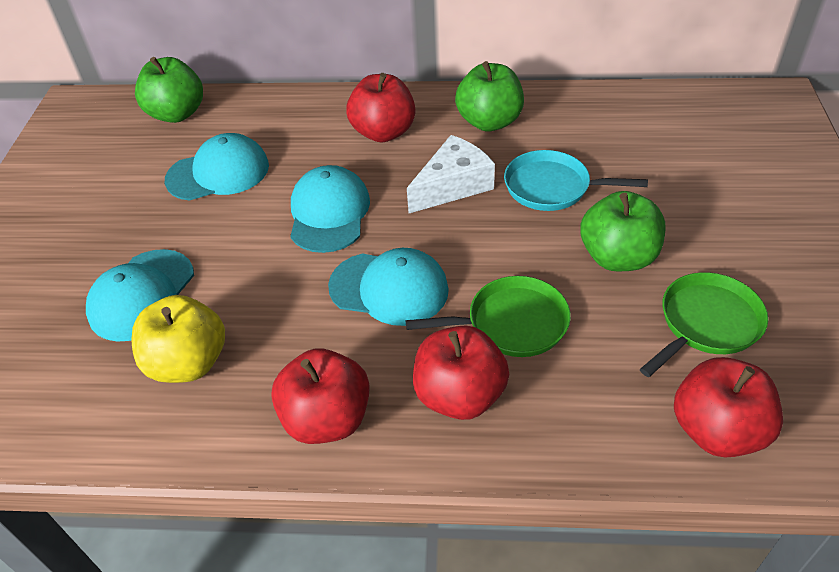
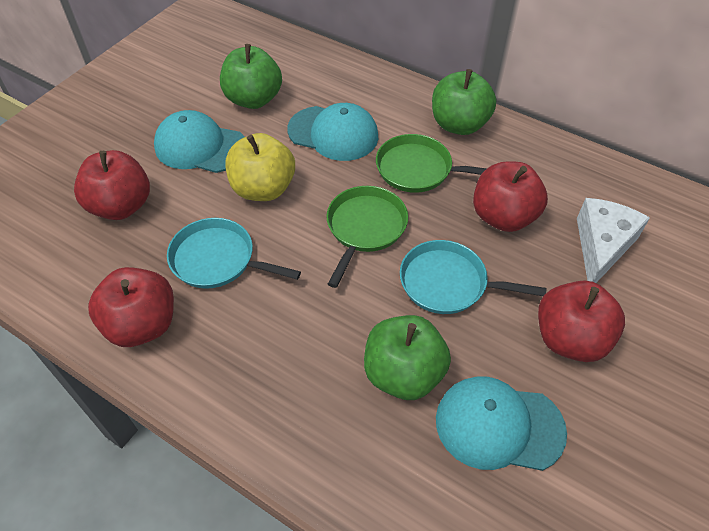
turquoise cap: [86,249,194,342] [165,133,269,201] [290,165,370,253] [328,248,449,326] = 4 -> [154,110,245,173] [287,103,378,161] [436,376,567,471] = 3
turquoise pan: [504,150,648,211] = 1 -> [167,218,301,289] [400,240,547,314] = 2

